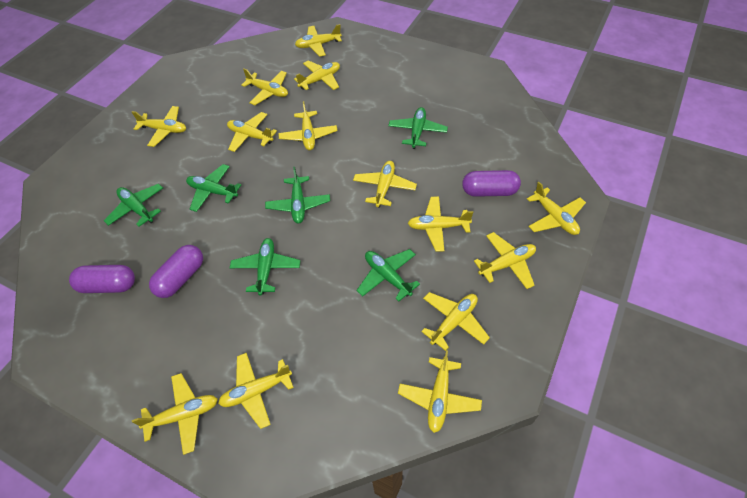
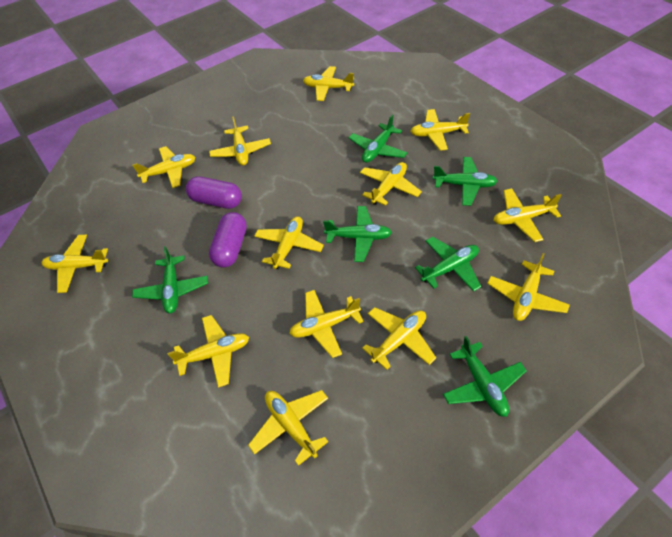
purple capsule: [69,265,135,293] [149,245,203,298] [462,170,521,197] = 3 -> [186,176,242,209] [209,212,247,268] = 2
yellow plane: [132,106,186,147] [132,373,218,455] [218,353,294,429] [227,112,277,152] [241,69,288,105] [278,101,337,150] [294,60,340,90] [295,24,342,57] [353,161,417,208] [398,350,482,433] [408,196,473,252] [421,292,490,351] [474,232,536,289] [527,182,586,235] = 14 -> [42,234,108,293] [132,146,195,188] [167,315,249,388] [209,116,271,166] [248,390,328,466] [254,216,324,269] [289,290,363,358] [303,66,354,101] [360,162,422,206] [362,307,436,370] [410,109,470,151] [487,253,570,321] [494,188,561,242] = 13

